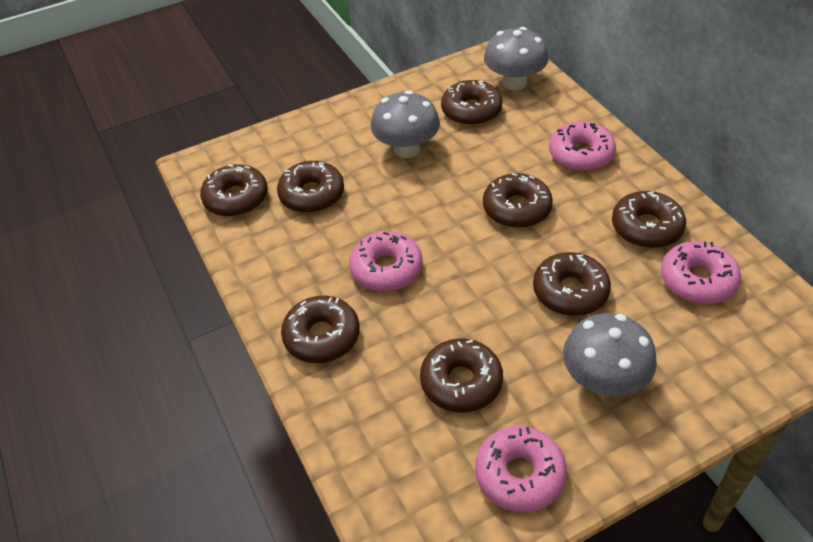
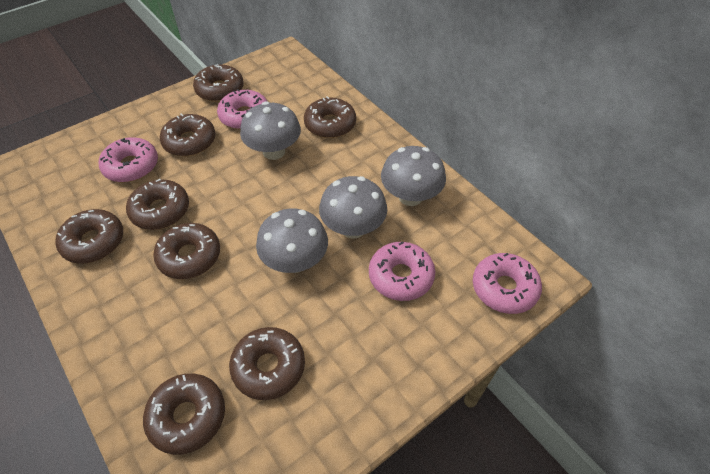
grey mushroom: [371,90,440,158] [484,27,549,90] [563,313,657,396] = 3 -> [240,101,301,160] [256,208,328,273] [319,176,387,239] [381,146,446,206] = 4

